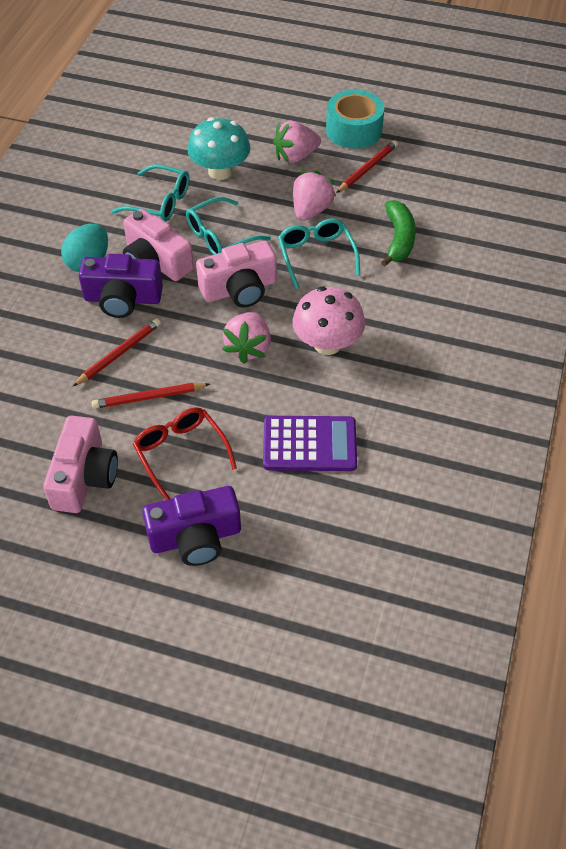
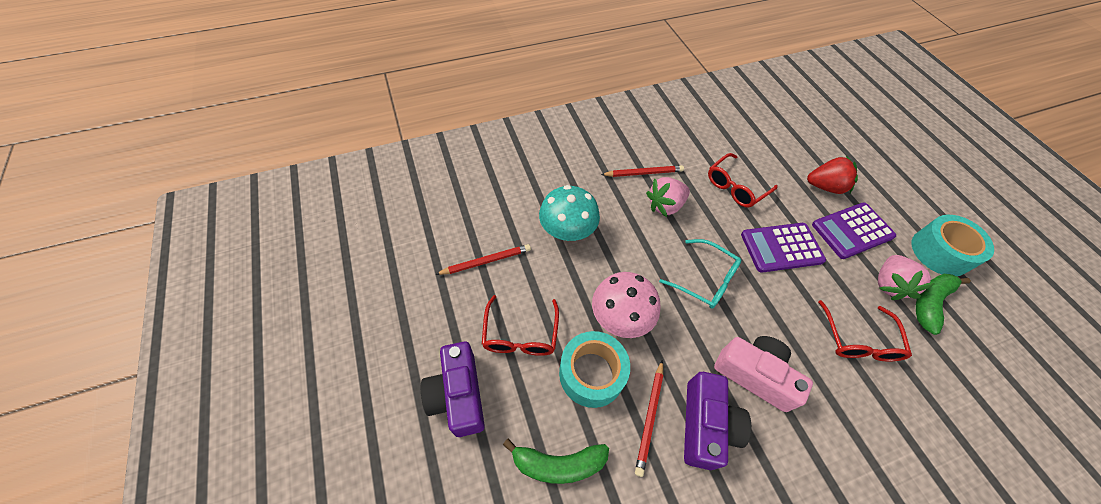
green banana: [381,200,416,266] = 1 -> [503,439,609,484] [916,274,971,335] = 2
pink camera: [43,416,118,513] [123,209,194,281] [196,241,277,307] = 3 -> [714,336,813,412] = 1
pink strawberry: [223,312,271,364] [273,121,321,163] [293,170,336,221] = 3 -> [646,177,690,217] [878,255,935,300] = 2
purple calculator: [263,416,357,471] = 1 -> [741,223,826,273] [812,202,896,259] = 2
red glasses: [133,407,237,500] = 1 -> [482,295,559,356] [708,153,778,208] [818,300,912,362] = 3
red strawberry: none = 0 -> [807,156,858,194] = 1
turquoise egg: [61,224,108,272] = 1 -> none = 0
turquoise glasses: [112,164,189,222] [186,197,271,255] [278,218,360,289] = 3 -> [659,239,741,309] = 1
turquoise tape: [326,90,384,149] = 1 -> [559,331,630,408] [911,215,994,276] = 2

